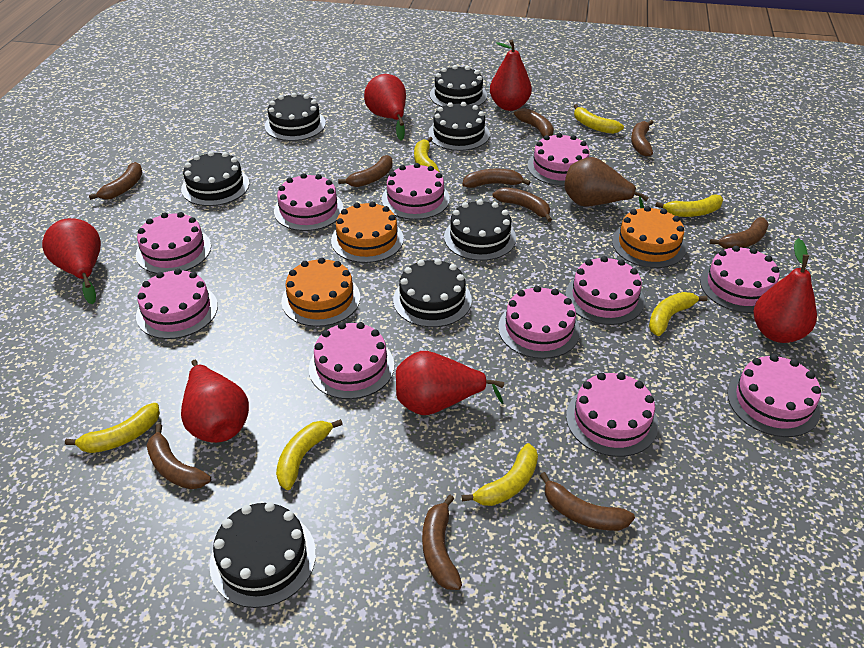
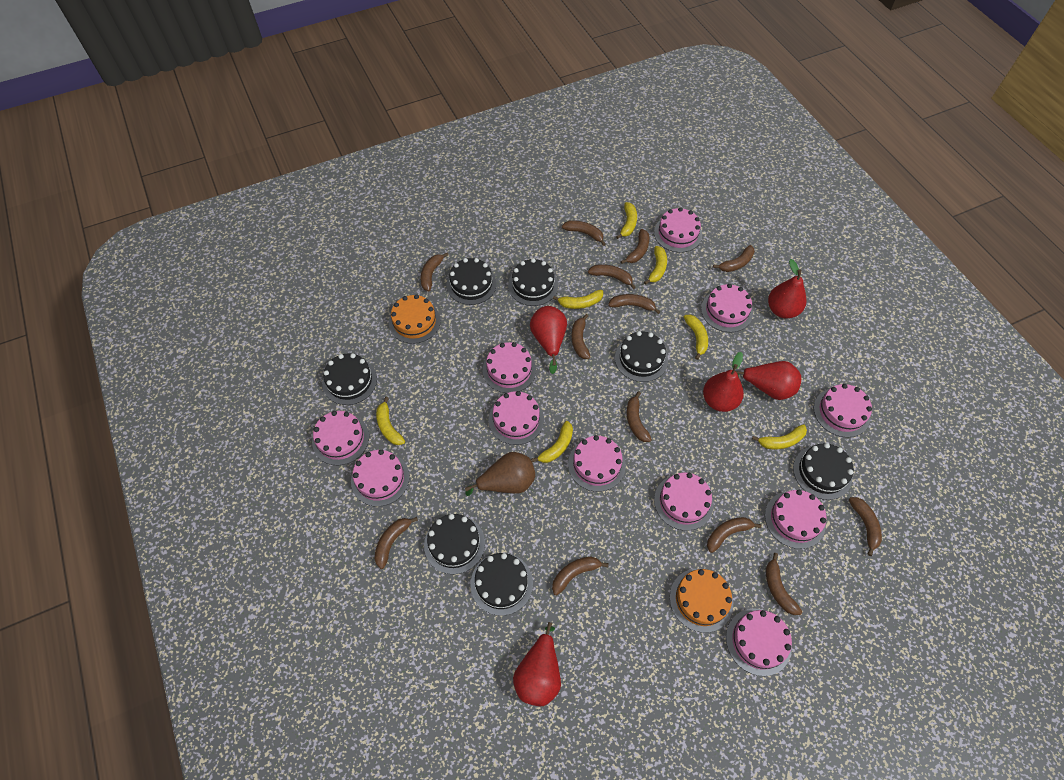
brown banana: [89,162,143,200] [147,424,211,489] [338,155,393,187] [422,495,462,590] [462,169,530,188] [492,187,552,222] [514,108,554,138] [540,472,635,531] [631,120,653,157] [710,217,769,249] = 10 -> [374,517,418,569] [421,253,449,291] [552,557,608,595] [562,220,606,246] [571,314,590,359] [588,264,636,289] [608,294,660,314] [621,229,649,264] [626,391,652,442] [707,517,761,553] [713,245,755,272] [766,553,802,615] [849,497,882,556] = 13
orange cake: [281,257,360,327] [331,202,404,263] [612,206,686,268] = 3 -> [389,294,441,344] [670,569,733,633] = 2
red pear: [42,218,101,304] [181,360,249,443] [364,74,406,140] [396,351,504,415] [490,40,532,111] [753,238,817,343] = 6 -> [513,622,561,706] [530,306,567,374] [703,352,744,412] [736,361,801,400] [768,259,806,318] = 5

